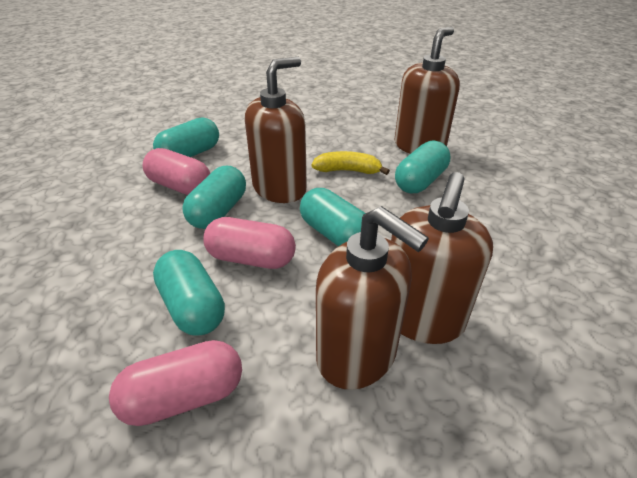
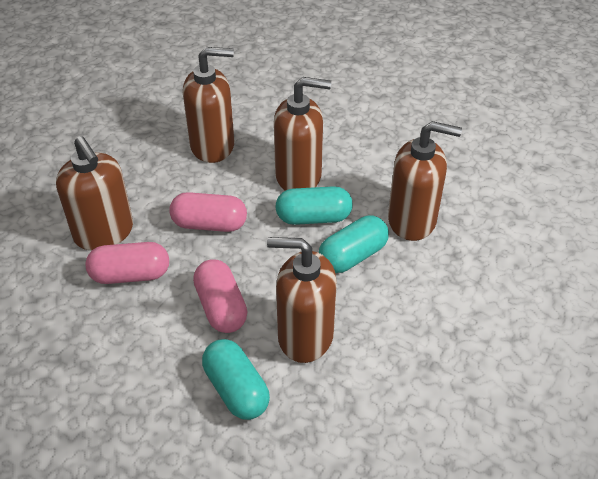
brown soap dispenser: [245,57,307,203] [316,206,429,390] [391,172,493,344] [395,26,460,154] = 4 -> [56,136,133,251] [183,47,234,163] [267,237,337,363] [274,77,331,191] [388,121,462,241] = 5
turquoise capsule: [153,117,219,157] [153,250,225,336] [182,166,246,229] [300,188,366,246] [395,140,451,193] = 5 -> [202,339,270,420] [275,186,353,225] [319,216,389,273] = 3
yellow banana: [311,151,390,175] = 1 -> none = 0

